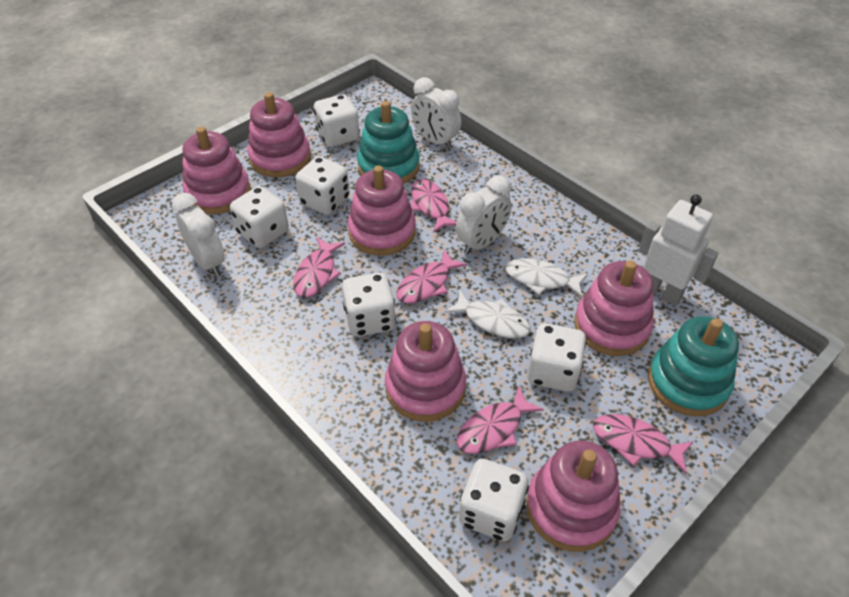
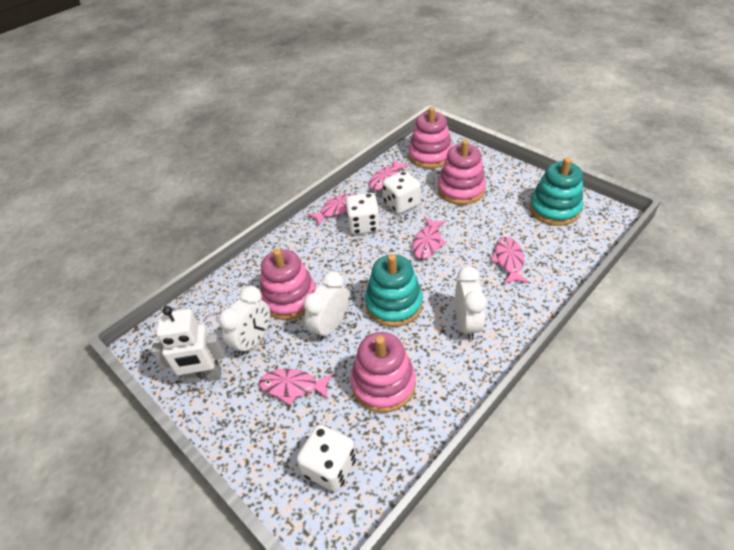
pink stacking toy: [182,127,251,214] [247,92,311,177] [348,165,416,256] [385,321,466,422] [526,440,621,552] [574,261,654,356] = 6 -> [260,249,316,320] [351,332,416,413] [409,107,452,169] [438,139,486,205] = 4
white dice: [230,186,289,248] [295,156,350,215] [313,94,360,147] [342,273,396,337] [459,459,529,541] [528,323,587,392] = 6 -> [297,424,357,492] [345,193,380,235] [382,171,421,214] = 3
white fish: [445,290,531,338] [505,258,588,297] = 2 -> none = 0

